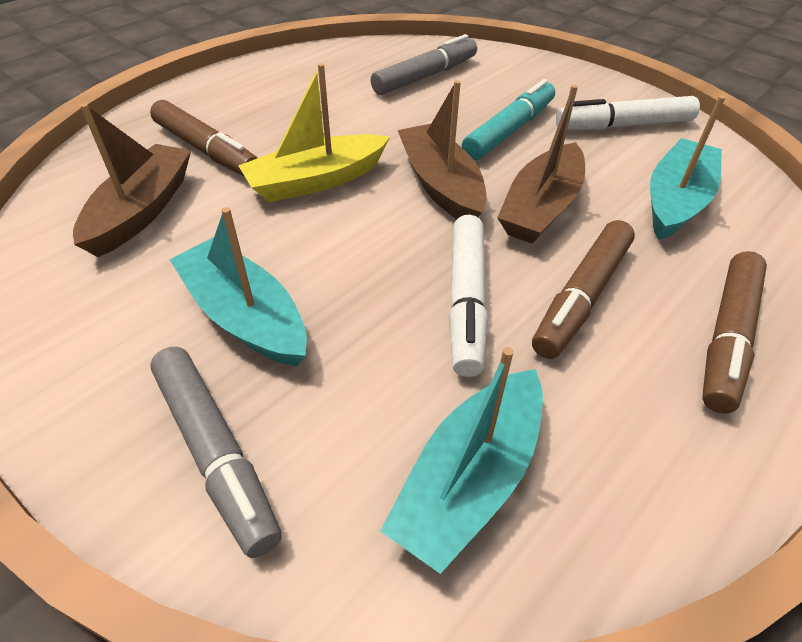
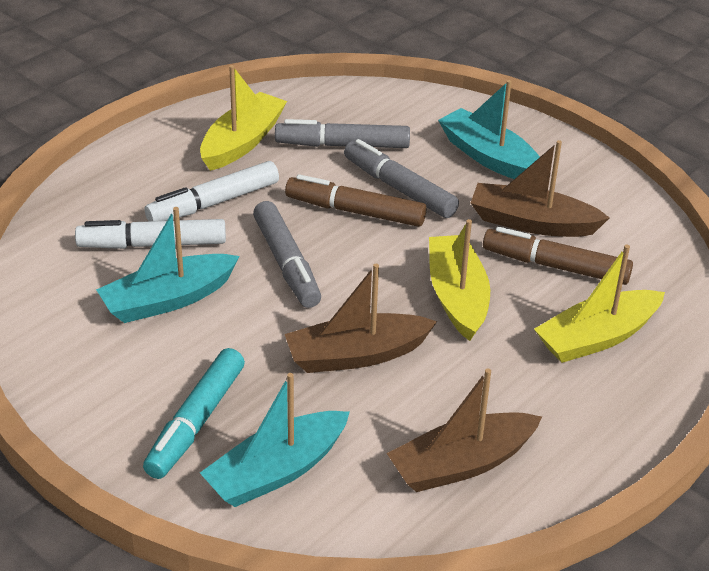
brown marker: [150,100,257,177] [532,220,635,359] [702,251,767,413] = 3 -> [285,174,426,227] [483,227,633,285] = 2
grey marker: [150,347,282,558] [371,34,477,95] = 2 -> [253,201,321,308] [275,119,410,148] [344,139,459,218] = 3
yellow boat: [238,63,390,202] = 1 -> [200,65,287,171] [429,219,490,341] [534,245,665,363] = 3

